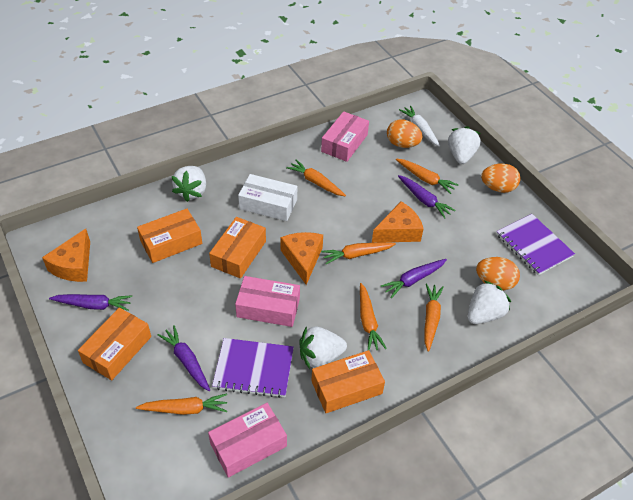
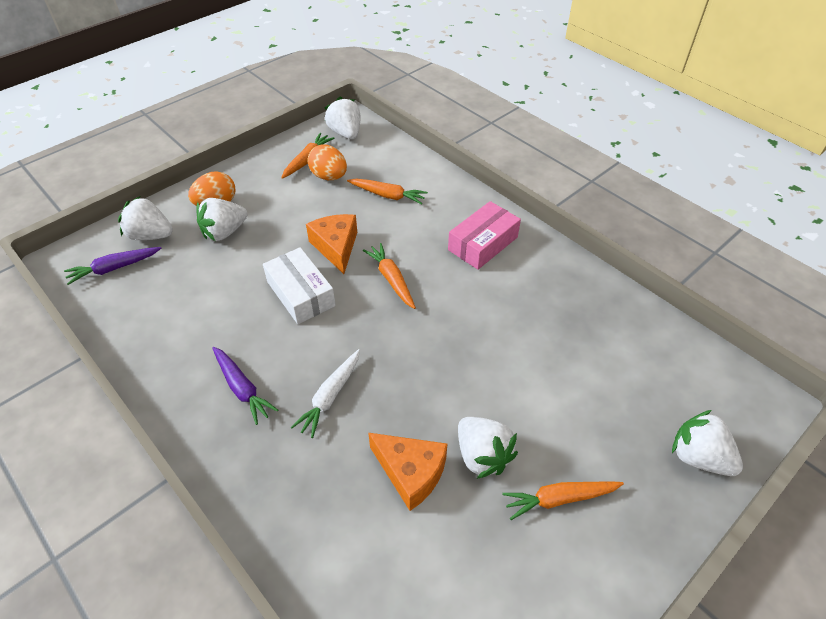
orange box: [78,308,151,380] [137,209,202,263] [209,217,266,278] [311,350,385,413] = 4 -> none = 0
orange carrot: [136,394,227,415] [286,160,346,196] [321,242,396,264] [360,283,387,350] [396,159,458,194] [424,283,444,352] = 6 -> [281,133,335,179] [347,178,428,205] [363,243,416,309] [502,481,624,520] = 4
orange cheese: [42,229,90,282] [281,232,323,285] [372,201,424,243] = 3 -> [306,214,357,274] [368,433,447,511] = 2
orange egg: [387,119,423,148] [476,257,520,291] [481,163,521,193] = 3 -> [188,171,235,206] [308,144,347,180] = 2
pink box: [208,403,287,478] [235,276,300,327] [321,111,369,162] = 3 -> [448,201,521,270] = 1
purple carrot: [49,294,132,311] [158,325,210,391] [381,259,447,298] [398,175,455,219] = 4 -> [64,247,162,285] [212,347,278,425] = 2
purple notebook: [212,338,294,398] [496,214,575,275] = 2 -> none = 0
white strawberry: [172,166,206,202] [299,326,347,369] [448,126,481,164] [468,281,511,324] = 4 -> [118,196,173,240] [196,198,248,241] [324,97,360,139] [458,417,518,479] [672,410,743,476] = 5

